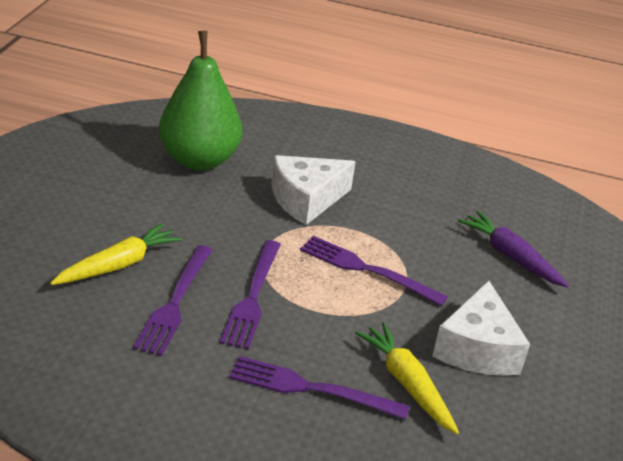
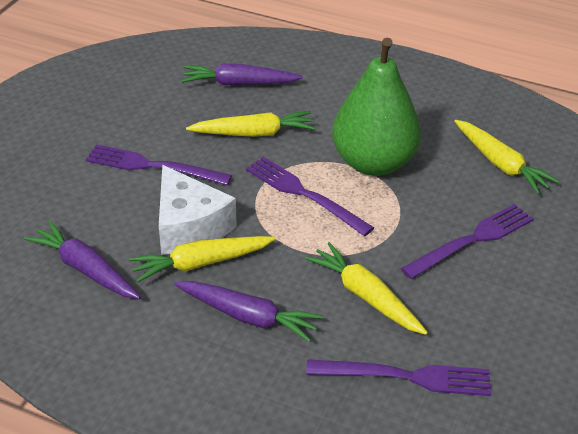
purple carrot: [458,211,569,288] = 1 -> [24,221,141,299] [174,281,323,342] [181,64,303,85] = 3
white cheese: [271,155,356,225] [432,280,530,376] = 2 -> [159,165,237,255] = 1
yellow carrot: [50,223,182,285] [355,322,459,434] = 2 -> [129,236,276,283] [186,111,315,137] [305,242,428,335] [454,120,559,194] = 4

